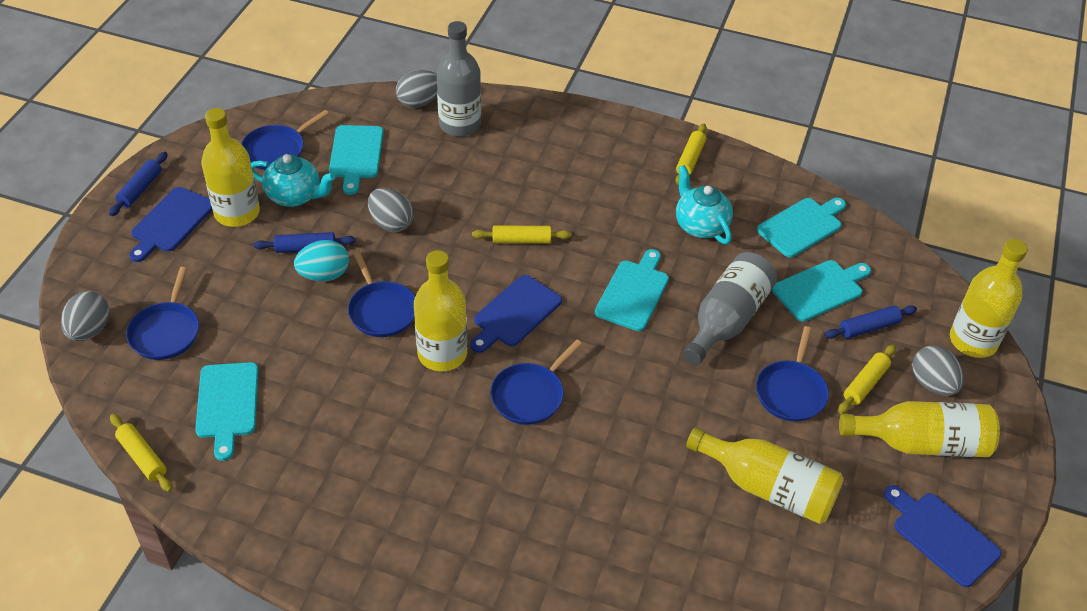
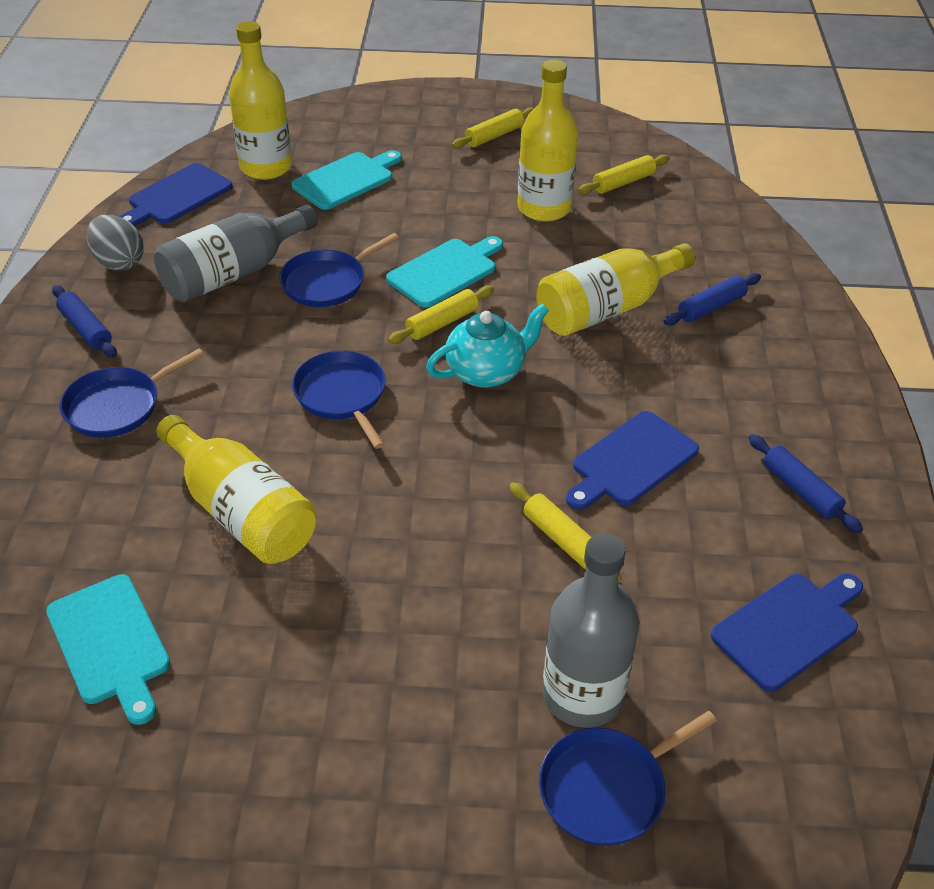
blue pan: [126,267,199,360] [241,110,329,170] [348,251,415,337] [490,340,582,425] [756,326,829,422] = 5 -> [60,349,204,438] [279,233,399,307] [292,351,386,449] [539,711,717,846] = 4
grey egg: [61,291,110,341] [368,188,414,232] [396,70,437,108] [912,345,964,396] = 4 -> [86,215,144,271] = 1
turquoise cutting board: [195,362,258,461] [329,125,383,195] [595,249,669,331] [757,198,846,258] [772,260,871,322] = 5 -> [46,574,170,725] [292,150,402,210] [386,236,503,308] = 3
turquoise egg: [294,240,349,281] = 1 -> none = 0
turquoise teapot: [251,154,335,207] [676,165,733,244] = 2 -> [426,303,549,388] = 1
yellow bottle: [201,108,260,227] [414,250,467,371] [686,427,844,524] [839,401,1000,457] [950,239,1028,358] = 5 -> [156,415,317,564] [229,21,292,180] [517,60,578,222] [536,243,695,336] = 4

